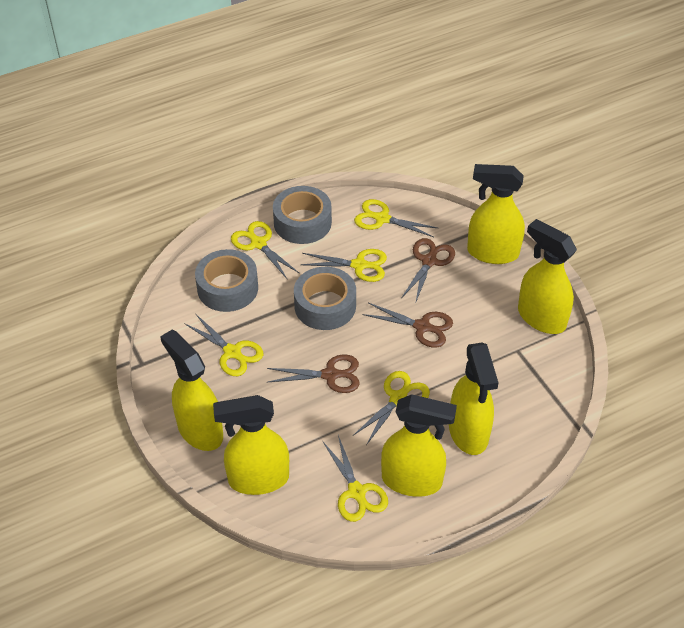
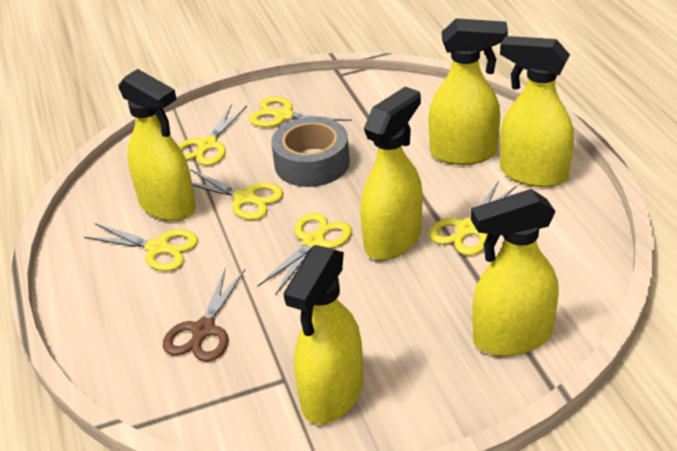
brown scissors: [267,354,360,393] [362,303,453,348] [402,238,455,304] = 3 -> [163,267,245,362] = 1
grey tape: [195,249,258,312] [273,186,332,244] [294,267,356,330] = 3 -> [271,117,350,187] = 1

